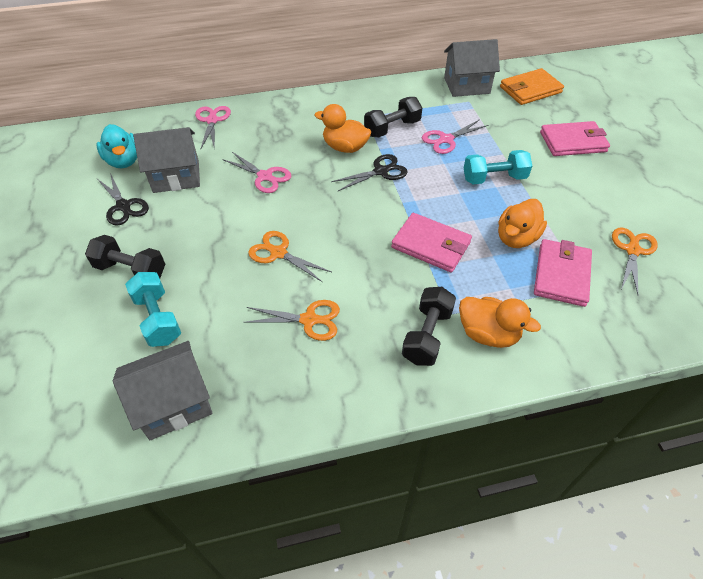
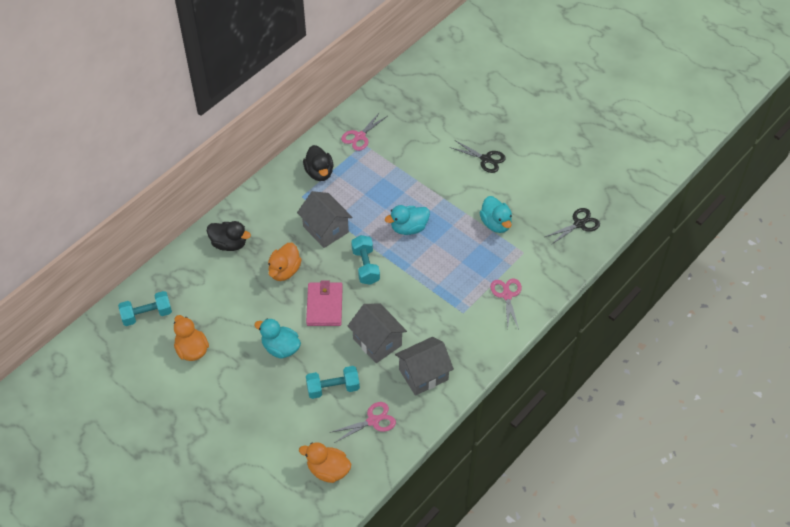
black duck: none = 0 -> [207,221,251,251] [303,145,333,181] = 2
black dumbbell: [85,235,165,278] [364,97,422,137] [402,287,456,366] = 3 -> none = 0
orange scissors: [244,300,340,341] [248,231,331,282] [612,228,658,294] = 3 -> none = 0
orange wallet: [500,68,564,105] = 1 -> none = 0
pink wallet: [391,213,472,272] [534,239,592,307] [540,121,610,156] = 3 -> [306,280,343,326] = 1
turquoise duck: [96,124,137,168] = 1 -> [254,319,301,359] [385,205,430,235] [479,196,512,233] = 3
turquoise dumbbell: [125,272,181,347] [464,150,532,184] = 2 -> [118,291,172,326] [306,366,360,399] [351,235,380,285] = 3

